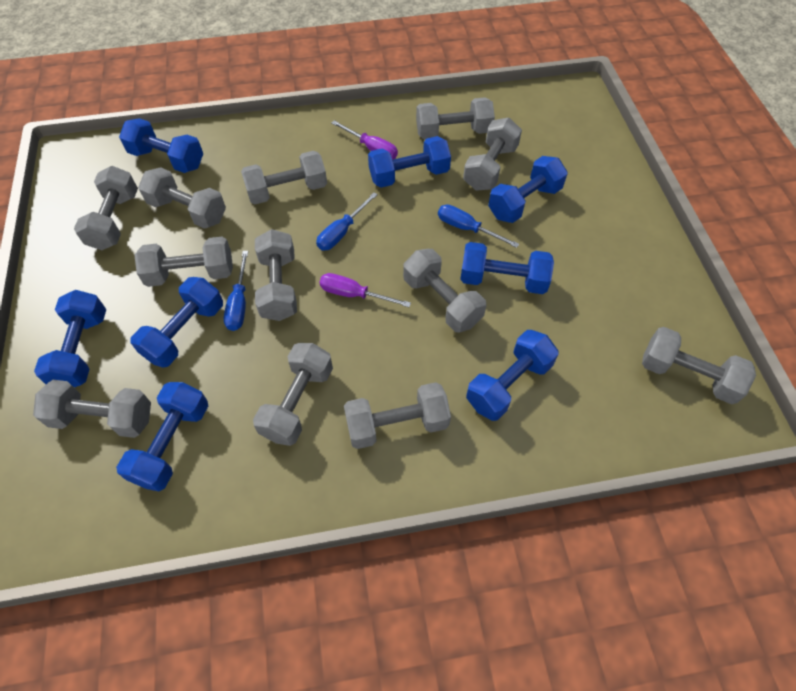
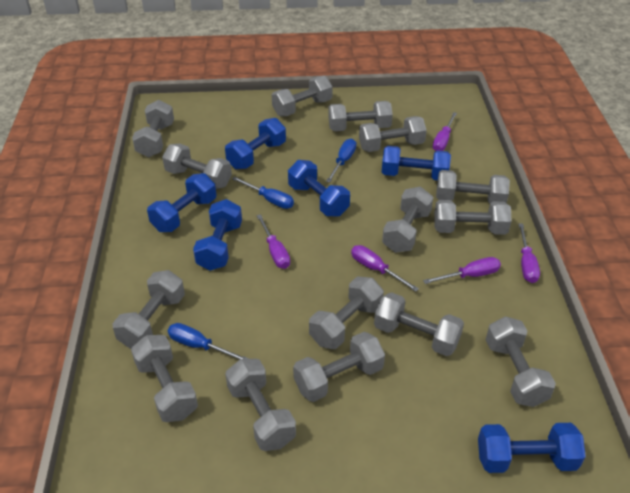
blue dumbbell: [34,290,106,387] [116,382,208,491] [119,118,203,173] [130,277,223,368] [368,136,451,188] [460,242,554,294] [466,330,559,421] [488,156,568,223] = 8 -> [147,173,216,232] [193,199,242,271] [225,118,286,169] [288,160,350,216] [382,146,451,180] [478,423,586,473] = 6
grey dumbbell: [33,380,151,438] [74,166,138,250] [134,237,233,287] [138,167,226,229] [241,151,327,204] [253,343,333,446] [255,229,297,321] [344,382,451,449] [403,249,486,333] [416,97,495,139] [463,118,522,191] [642,327,756,404] = 12 -> [112,270,185,349] [131,335,198,422] [132,100,174,157] [162,144,232,189] [225,359,296,451] [272,76,333,116] [293,332,385,402] [309,277,384,349] [328,101,393,131] [359,116,427,152] [374,292,464,356] [382,187,433,253] [434,200,511,235] [436,170,510,204] [486,316,556,407] = 15
purple screwdriver: [319,273,411,307] [332,120,398,159] = 2 -> [256,214,290,269] [351,245,419,292] [423,257,501,284] [433,112,457,151] [519,223,540,283] = 5

